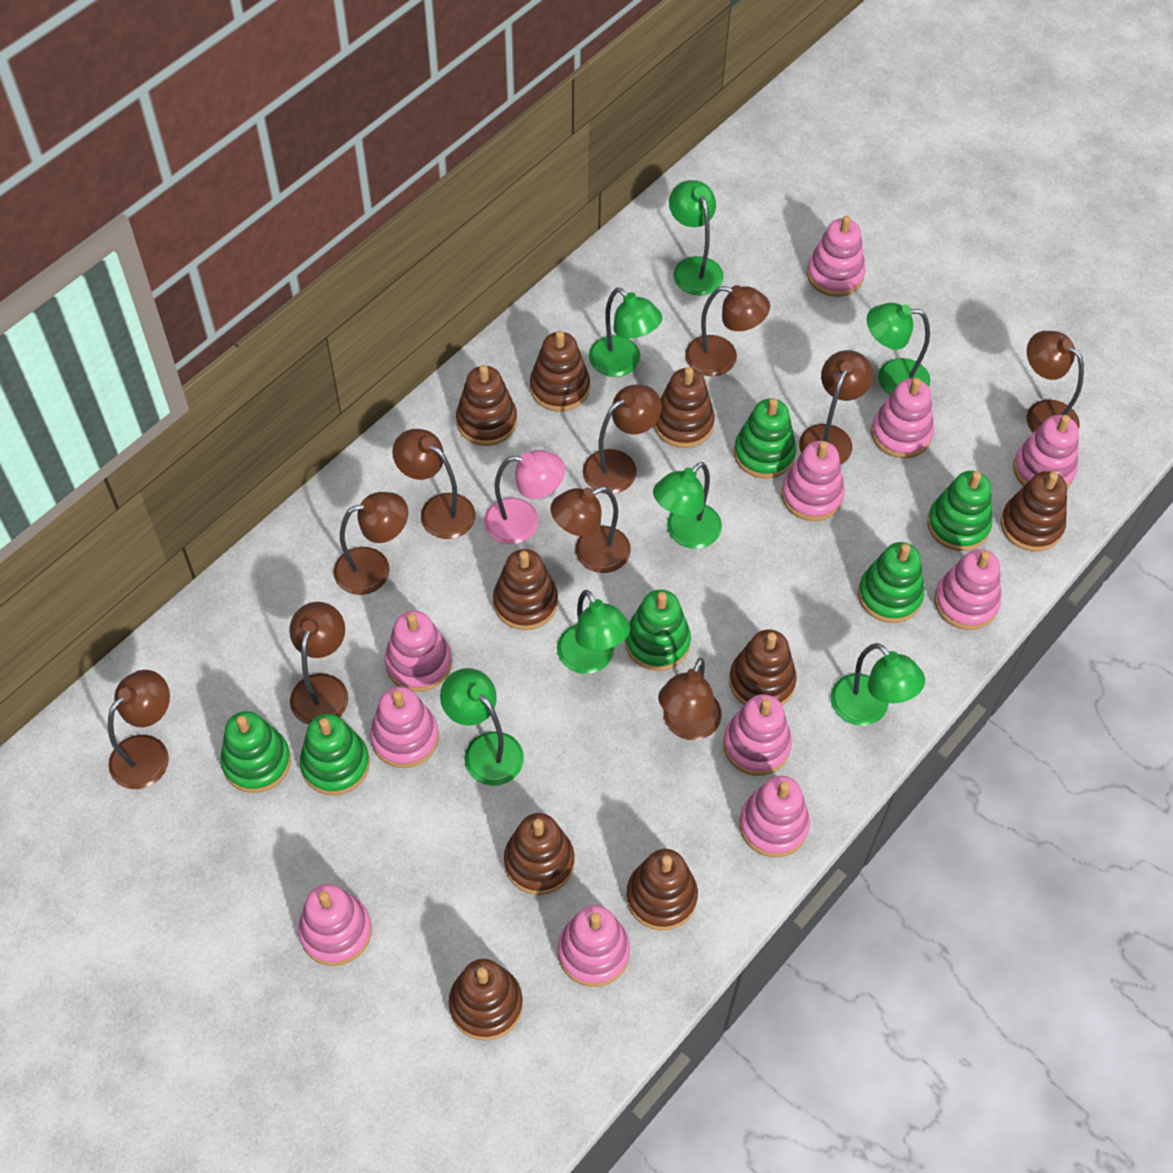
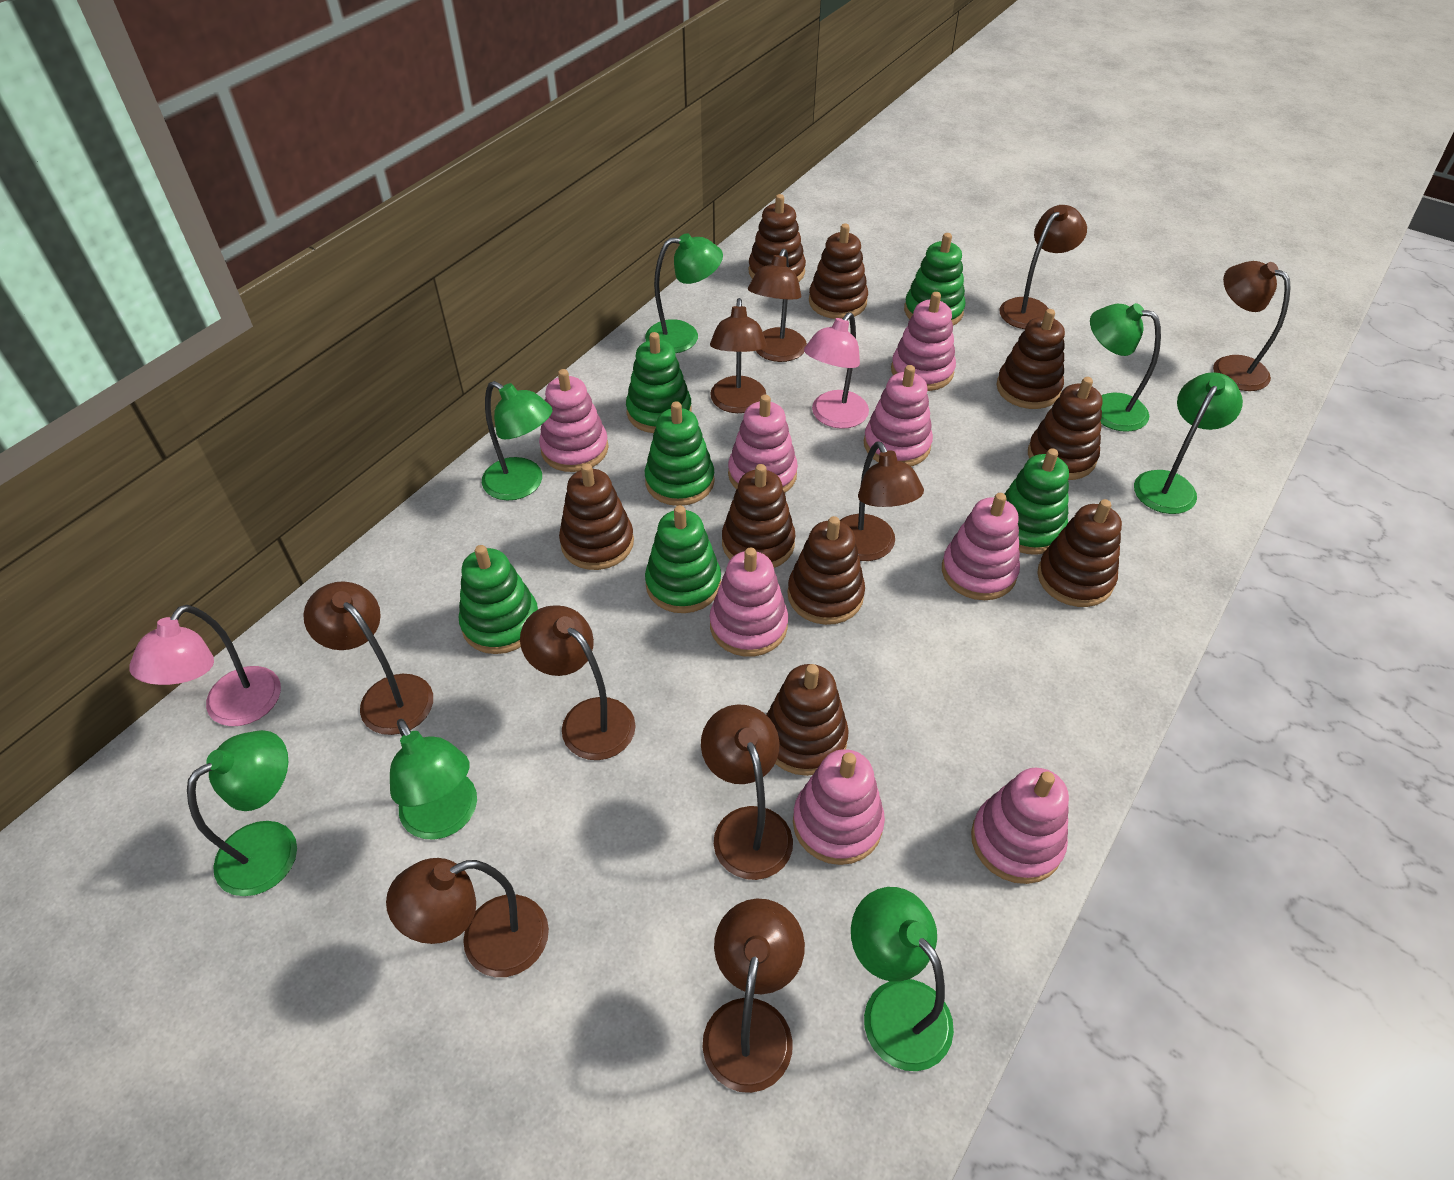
pink lamp: [484,450,565,544] = 1 -> [129,605,281,726] [804,312,869,429] = 2
pink stacking toy: [298,884,372,966] [370,686,439,768] [385,611,452,692] [558,905,630,987] [723,694,792,776] [739,776,810,857] [781,441,845,521] [807,216,866,297] [871,378,934,458] [934,549,1001,630] [1013,415,1079,488] = 11 -> [539,369,609,472] [710,548,788,657] [728,394,798,493] [793,749,885,865] [864,365,933,466] [891,292,956,391] [942,493,1020,600] [971,768,1069,884] = 8

